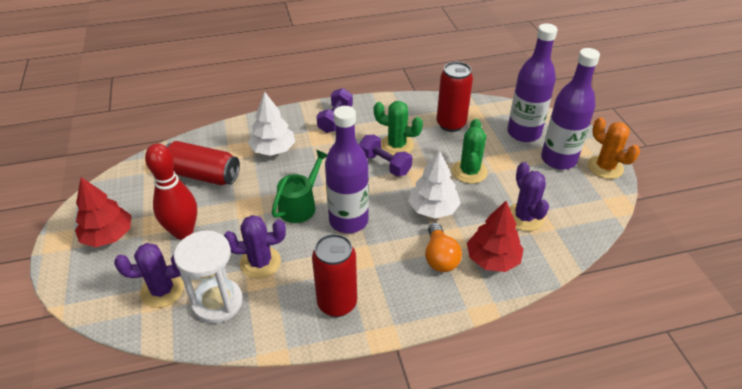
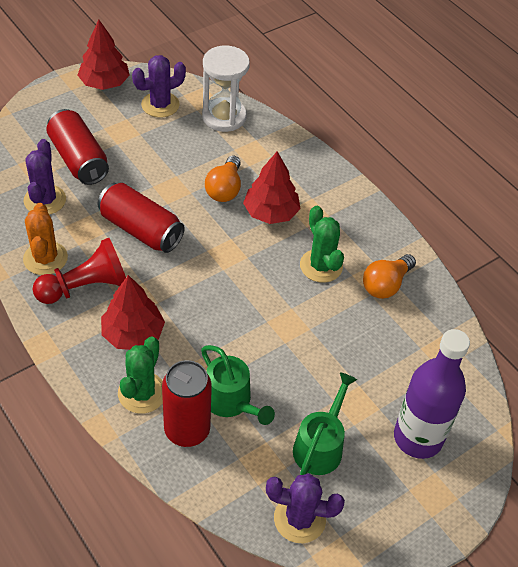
green watering can: [271,150,328,223] = 1 -> [201,345,275,425] [293,372,357,475] = 2
orange light bulb: [425,223,462,272] = 1 -> [205,155,241,202] [363,254,416,299] = 2
purple bottle: [325,106,369,233] [507,23,558,142] [541,48,600,170] = 3 -> [394,329,470,459] = 1
purple dumbbell: [316,88,353,133] [359,135,412,176] = 2 -> none = 0
red bowling pin: [145,143,197,240] = 1 -> none = 0
red pawn: none = 0 -> [33,238,126,304] = 1
red tree: [75,177,132,247] [467,201,523,272] = 2 -> [78,20,130,90] [101,275,165,350] [243,151,300,224] = 3
white tree: [248,92,295,156] [408,150,461,218] = 2 -> none = 0

